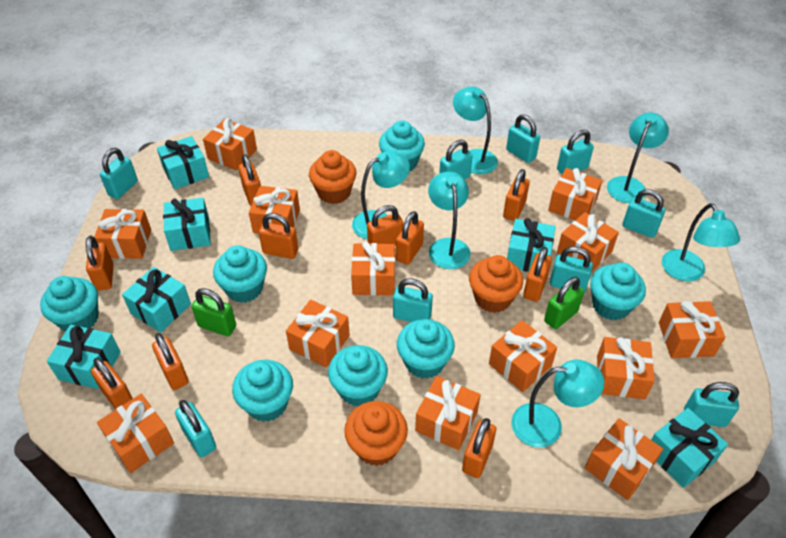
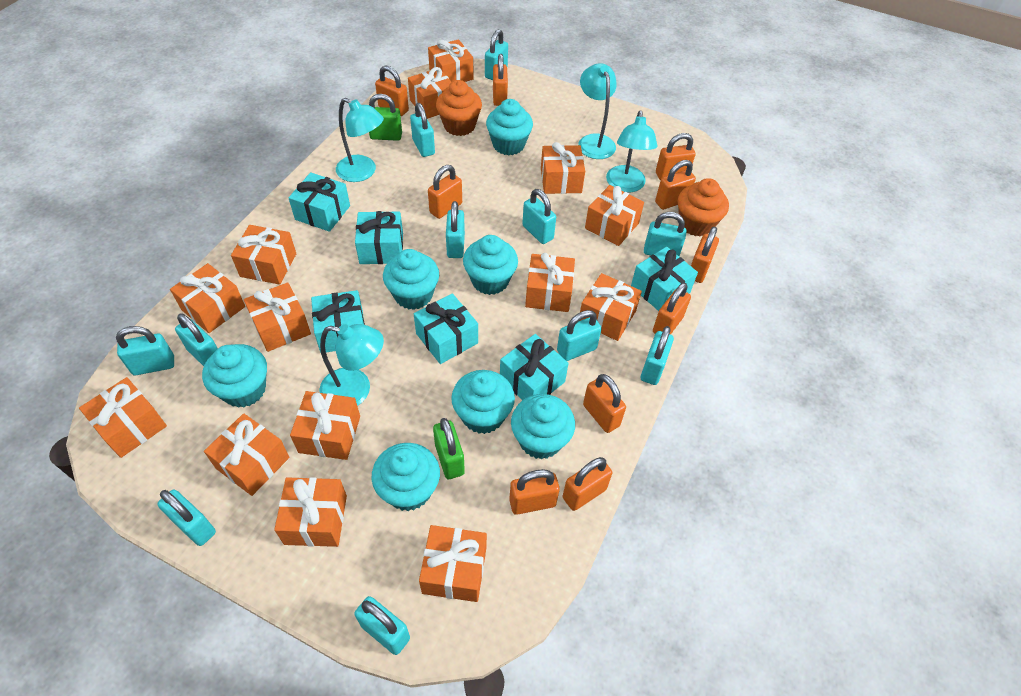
orange cupcake: [309,150,357,204] [344,401,408,466] [469,255,523,313] = 3 -> [436,80,482,136] [678,178,729,237] = 2
orange gift: [94,209,151,259] [97,394,174,473] [203,118,257,170] [249,186,300,233] [286,300,350,367] [351,241,395,295] [415,376,481,450] [489,320,557,392] [548,168,602,220] [557,212,619,271] [585,418,663,500] [597,337,655,399] [659,301,725,358] = 13 -> [79,377,167,458] [170,263,245,333] [204,413,290,496] [231,225,296,285] [244,282,311,352] [274,477,347,547] [290,391,360,460] [408,67,451,119] [419,525,487,602] [428,39,474,82] [525,253,575,312] [541,142,585,194] [580,273,642,341] [585,185,644,246] = 14
turquoise lamp: [352,151,410,239] [428,172,471,269] [453,86,498,174] [512,360,604,448] [607,113,669,203] [662,203,740,282] = 6 -> [319,324,384,406] [336,98,384,182] [578,63,617,159] [606,111,657,192] = 4
turquoise padlock: [100,148,138,199] [175,400,216,457] [393,278,433,322] [439,140,473,179] [506,114,540,163] [550,246,593,293] [557,130,594,174] [622,189,665,238] [684,382,739,427] = 9 -> [116,326,174,375] [157,490,216,546] [175,314,218,366] [354,596,410,655] [410,103,435,157] [446,201,465,258] [485,29,508,80] [522,189,556,244] [557,310,602,361] [641,326,674,385] [644,212,686,256] = 11

